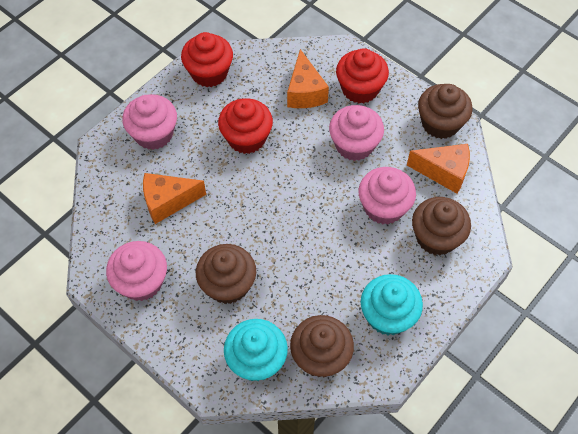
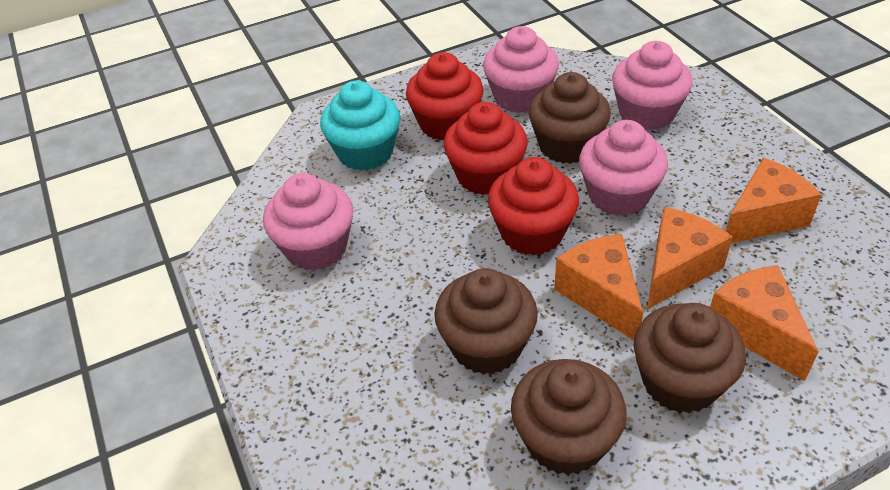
orange cheese: [143,173,206,224] [287,49,329,108] [407,144,470,194] = 3 -> [554,234,643,340] [647,207,733,310] [710,265,819,381] [726,158,822,243] = 4
turquoise cupcake: [224,319,288,381] [361,274,423,335] = 2 -> [320,80,400,171] = 1

